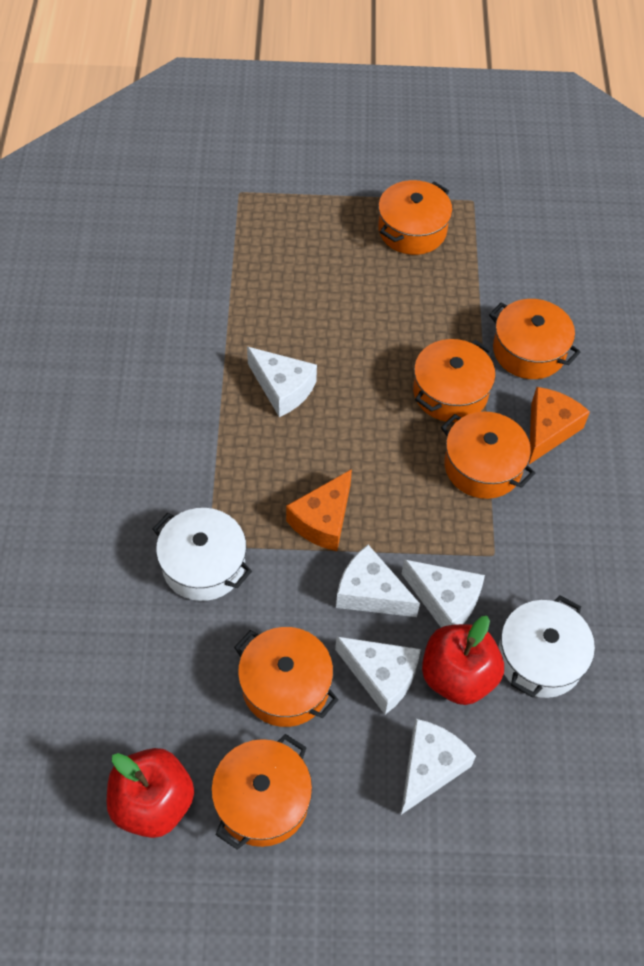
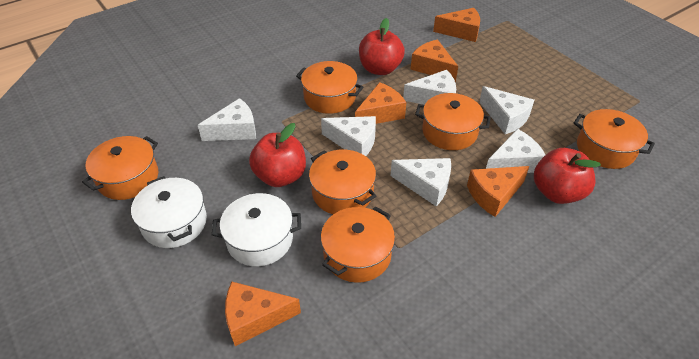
orange cheese: [286,469,352,551] [529,387,590,464] = 2 -> [225,282,301,346] [355,82,406,124] [410,39,458,82] [433,8,480,42] [467,166,529,217] = 5
red apple: [107,748,194,838] [422,616,504,705] = 2 -> [249,123,306,187] [359,18,405,75] [534,148,601,204] = 3
white cheese: [247,347,317,417] [335,636,421,715] [336,545,420,617] [401,719,476,815] [402,559,485,627] = 5 -> [198,98,256,141] [321,116,376,156] [391,158,451,206] [403,70,456,105] [479,86,534,134] [486,129,545,173] = 6

